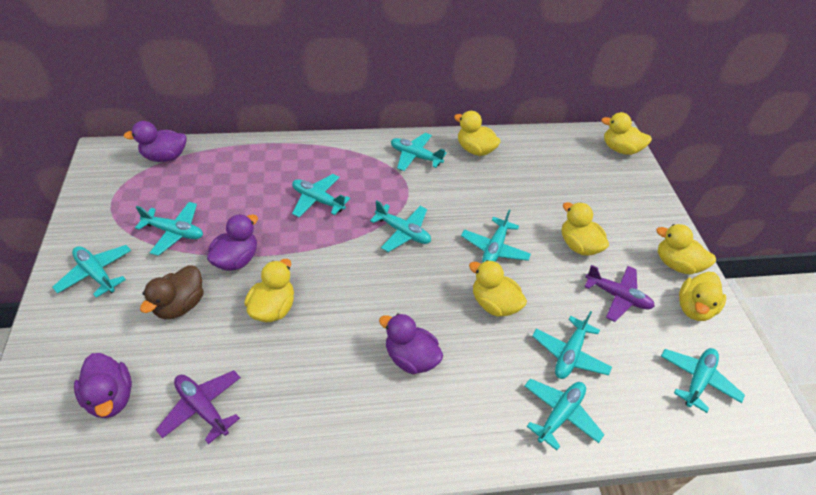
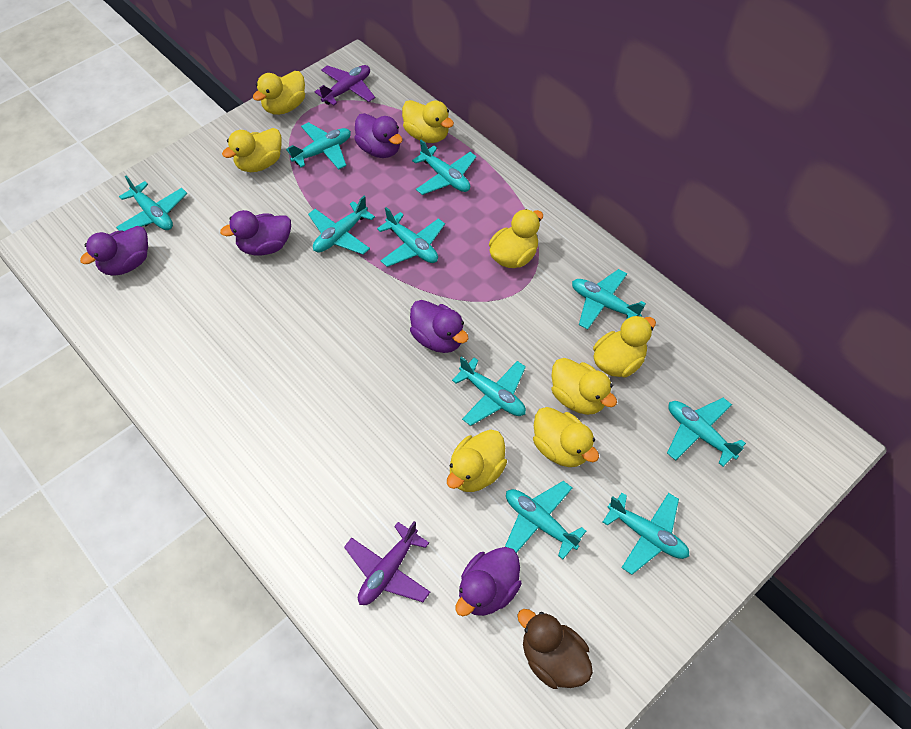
purple duck: [74,353,132,418] [123,121,187,162] [207,214,258,271] [379,313,443,374] = 4 -> [80,226,148,275] [220,210,291,256] [354,113,403,158] [410,300,469,353] [455,547,522,616] = 5
turquoise plane: [52,245,131,298] [135,202,203,256] [292,174,350,217] [370,200,431,252] [391,133,447,171] [461,210,531,263] [524,379,604,450] [532,311,612,379] [661,348,745,413] = 9 -> [116,176,187,231] [286,122,351,170] [308,196,375,255] [377,207,445,267] [412,140,476,195] [452,356,526,426] [505,481,586,559] [572,269,646,330] [603,493,689,575] [667,398,746,467] = 10
yellow duck: [244,259,294,322] [454,111,501,156] [469,260,527,317] [562,202,609,256] [601,112,652,155] [656,224,716,274] [679,272,726,321] = 7 -> [222,128,282,172] [253,71,305,115] [402,100,454,143] [447,430,507,492] [489,209,543,268] [533,407,599,467] [551,358,617,415] [593,315,656,378] = 8

